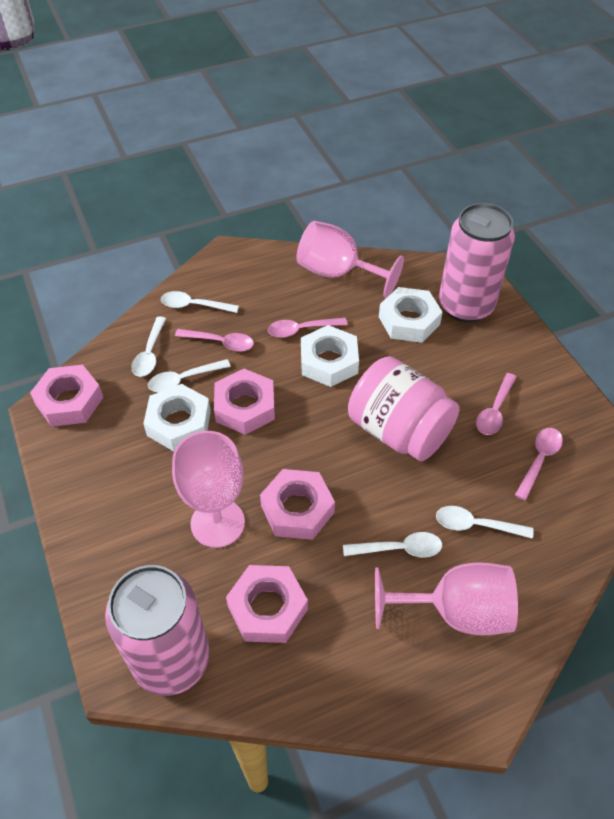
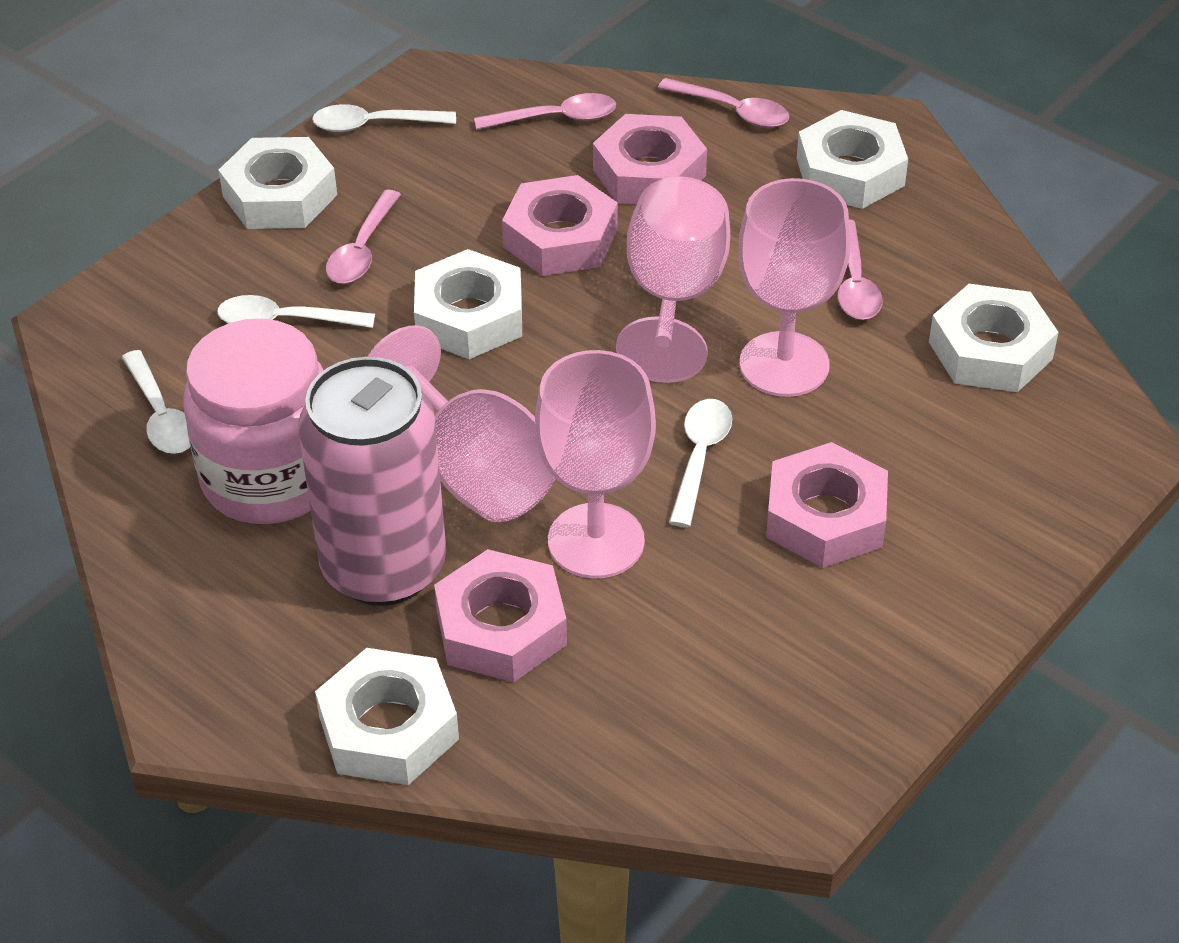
pink can: [105,565,210,696] [439,203,515,322] = 2 -> [298,357,446,606] = 1
pink goblet: [172,431,245,548] [296,221,404,298] [375,563,518,635] = 3 -> [368,325,556,522] [535,350,656,579] [616,176,730,383] [738,178,850,397] = 4
white nut: [143,384,211,451] [301,325,359,387] [379,287,443,343] = 3 -> [218,137,337,229] [315,648,459,785] [414,249,522,359] [797,110,908,209] [929,284,1059,392] = 5
white spoon: [131,317,166,377] [148,359,231,392] [161,291,239,313] [343,532,442,558] [436,506,534,539] = 5 -> [122,350,190,454] [217,295,375,328] [312,104,456,132] [669,399,732,527] = 4

